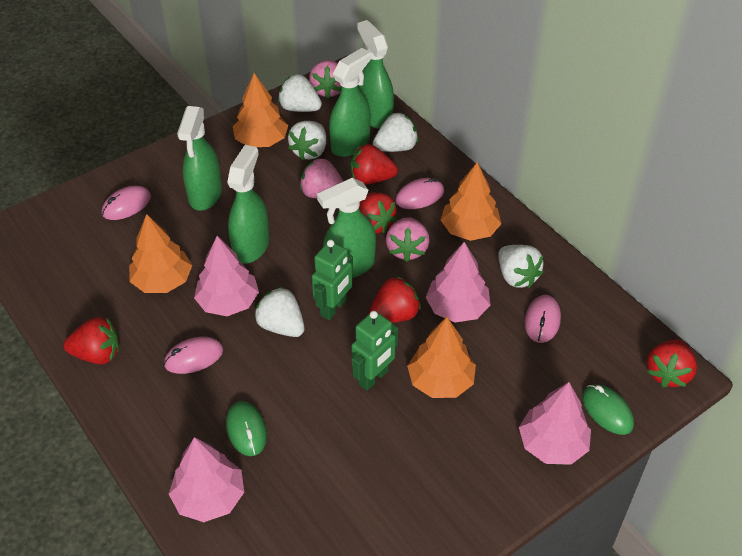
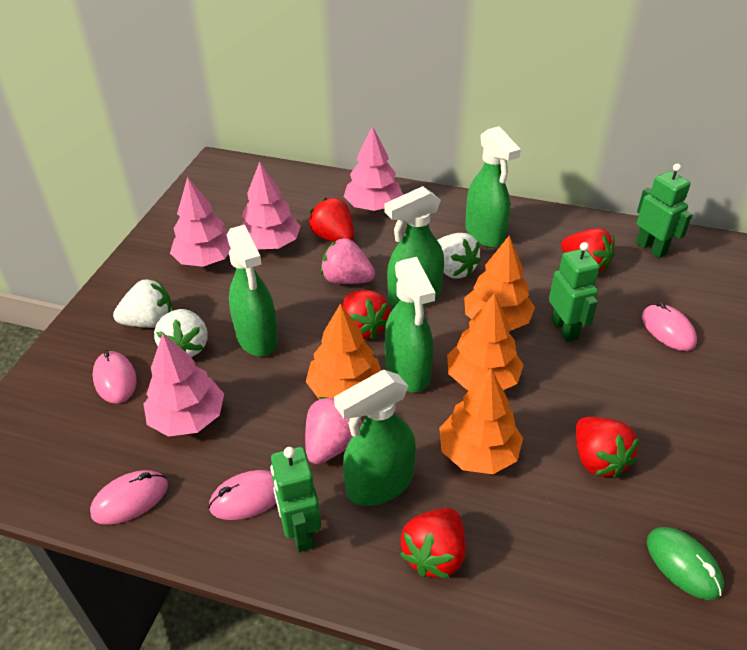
green mouse: [226,401,267,456] [582,384,634,435] = 2 -> [647,527,724,600] = 1
green robot: [312,240,353,320] [351,311,398,391] = 2 -> [270,447,321,552] [549,242,600,342] [636,164,693,258] = 3
pink strawberry: [300,158,343,199] [309,60,342,98] [386,217,429,262] = 3 -> [305,397,362,464] [321,238,375,284] = 2
white strawberry: [254,287,305,337] [278,74,322,112] [288,121,327,160] [373,112,418,152] [498,245,544,288] = 5 -> [113,279,173,328] [154,309,207,357] [437,233,481,279] = 3

